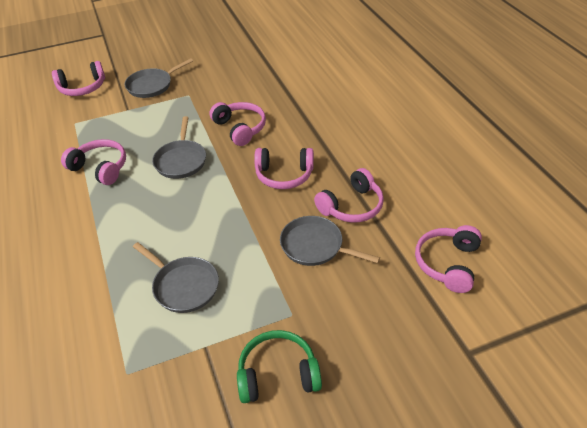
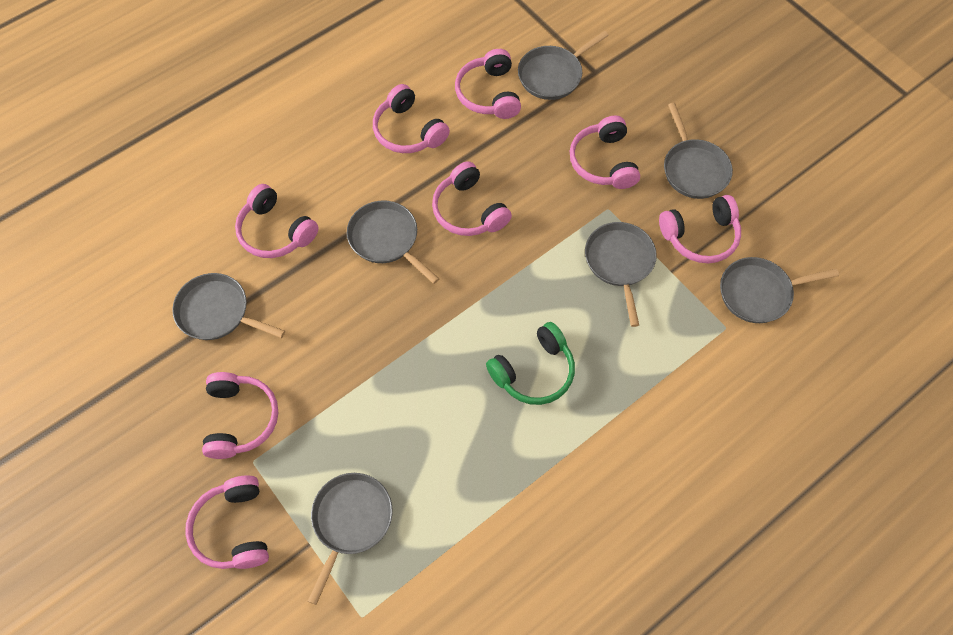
grey pan: [125,58,193,98] [133,242,219,313] [152,116,206,179] [280,216,380,266] = 4 -> [172,273,285,340] [308,473,393,605] [347,201,439,284] [518,31,609,100] [585,222,657,327] [664,103,733,199] [720,257,839,323] = 7
pink headphones: [52,61,105,96] [61,139,126,185] [210,102,266,146] [254,148,314,189] [314,168,384,223] [415,225,482,293] = 6 -> [185,475,269,569] [202,372,279,459] [235,184,319,258] [373,84,450,153] [432,161,512,236] [455,49,521,119] [570,116,640,189] [659,195,741,263] = 8

